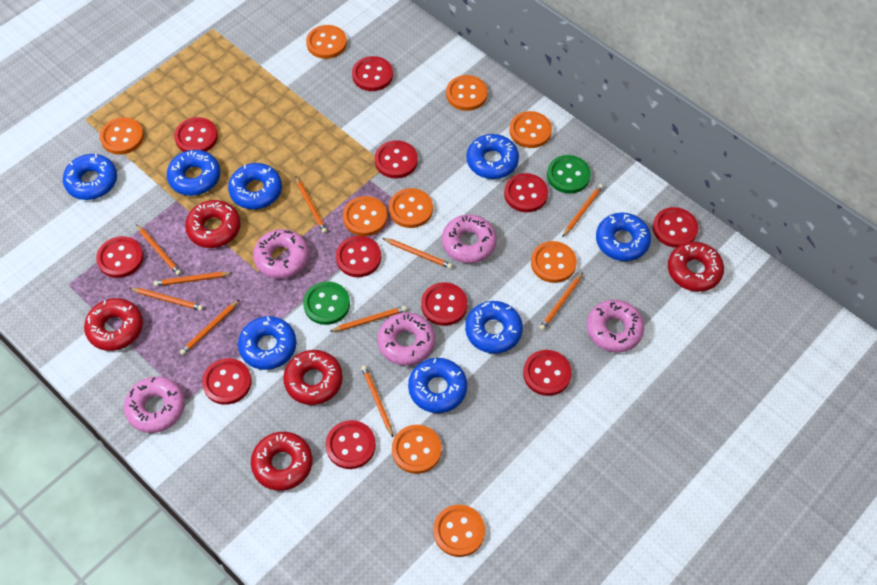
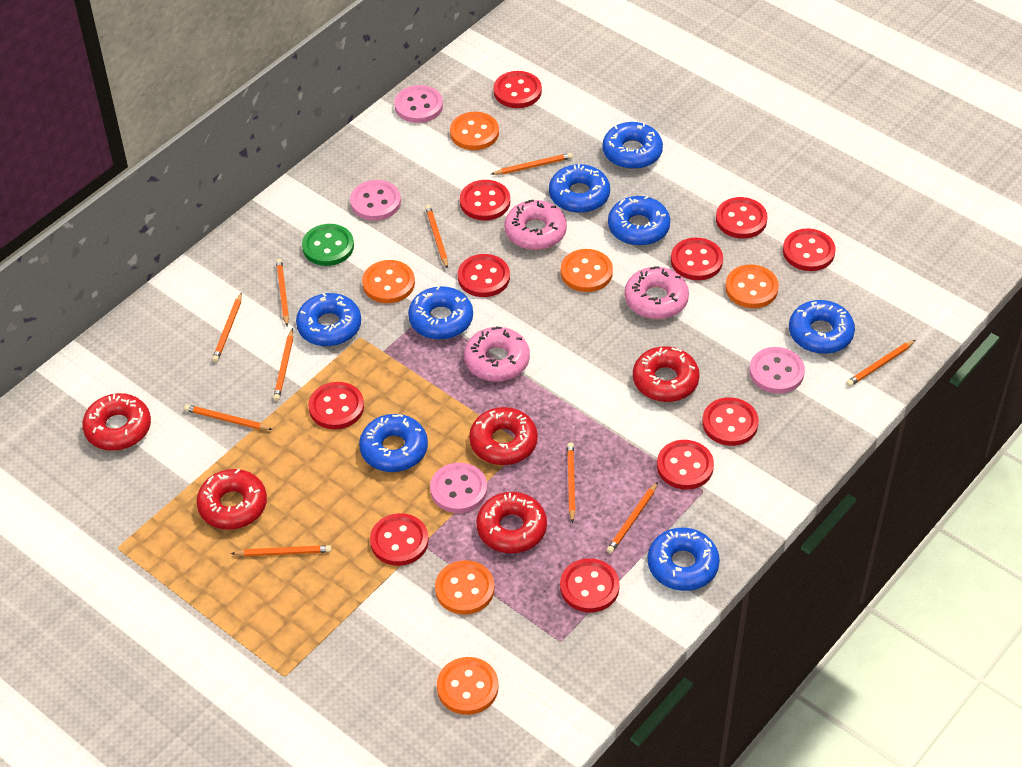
green button: [303,281,350,325] [547,155,591,194] = 2 -> [302,224,354,266] = 1
orange button: [100,117,144,154] [306,25,347,59] [343,196,387,236] [389,188,433,228] [392,425,442,474] [433,505,485,557] [446,75,488,111] [509,111,552,148] [531,241,577,283] = 9 -> [362,260,415,303] [435,560,495,615] [437,657,499,715] [450,112,499,150] [561,249,613,292] [725,265,779,308] = 6
pink button: none = 0 -> [350,180,401,221] [394,85,443,123] [430,463,487,513] [749,347,805,394] = 4
pink donut: [124,376,185,433] [253,229,309,279] [377,312,435,366] [442,214,497,263] [587,300,645,352] = 5 -> [464,327,530,382] [504,200,567,250] [624,266,689,319] = 3

